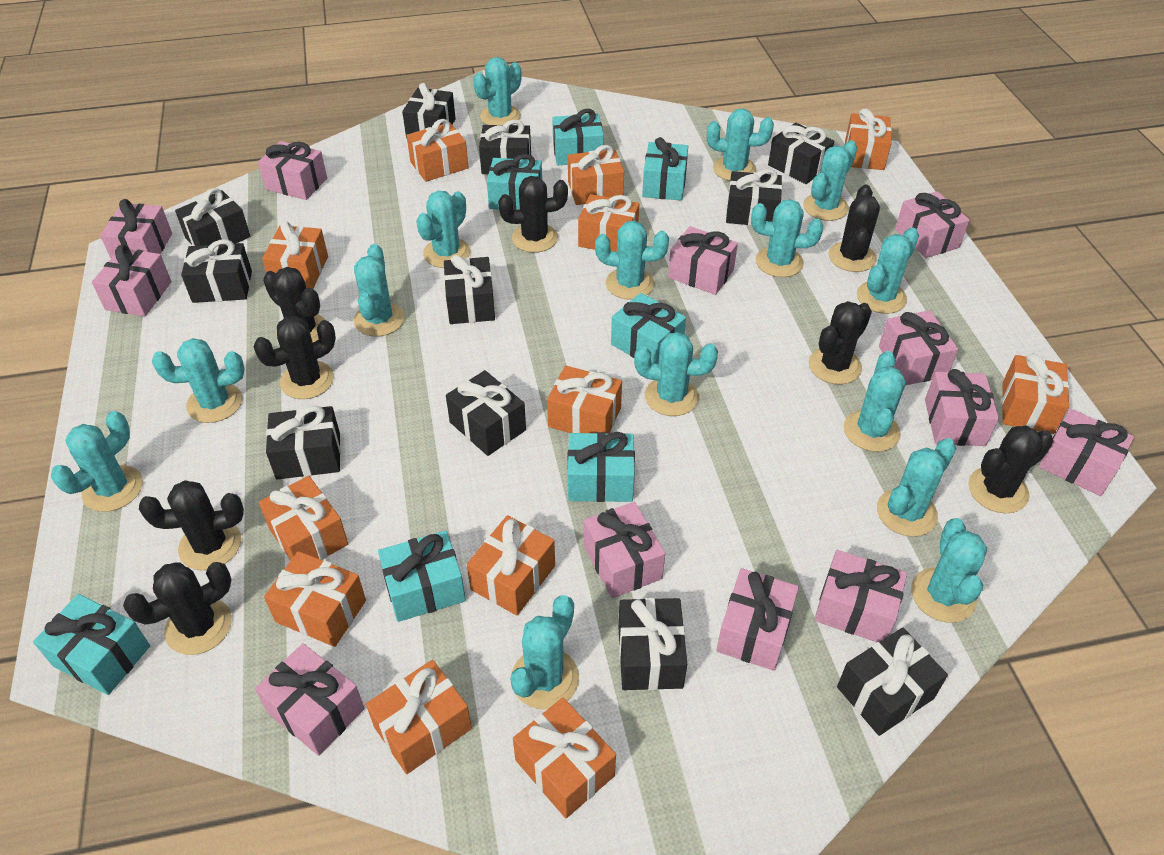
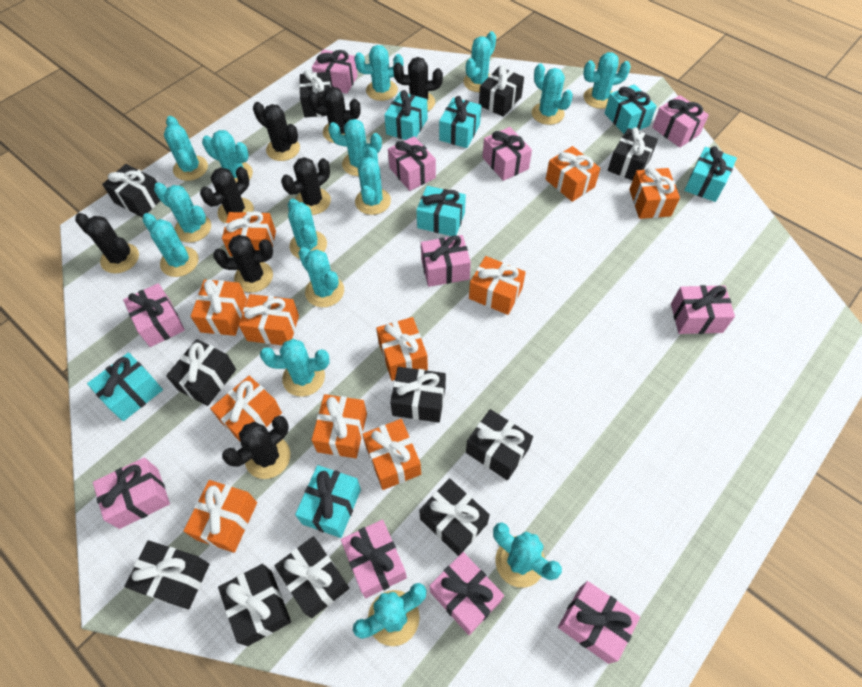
orange gift: [259,476,348,561] [262,221,328,289] [264,551,366,647] [366,660,472,774] [406,119,469,182] [467,515,555,615] [513,697,616,818] [547,366,622,433] [568,145,624,205] [578,194,639,252] [845,109,892,170] [1002,354,1069,434] = 12 -> [184,480,257,553] [191,279,247,336] [210,376,282,441] [222,211,276,256] [239,294,299,345] [311,394,367,458] [362,419,421,490] [376,317,428,381] [469,256,526,315] [546,146,601,202] [629,167,680,219] = 11
pink gift: [92,245,172,317] [100,199,172,259] [255,643,365,756] [258,141,327,200] [584,502,665,598] [668,226,738,295] [717,568,799,671] [814,550,907,642] [879,310,958,386] [895,191,970,258] [925,369,999,446] [1038,409,1134,496] = 12 -> [93,458,170,529] [123,283,185,347] [312,49,358,94] [341,520,407,598] [388,136,436,191] [421,235,471,287] [430,552,504,635] [483,127,532,181] [558,581,640,664] [652,95,709,148] [671,285,735,334] = 11

